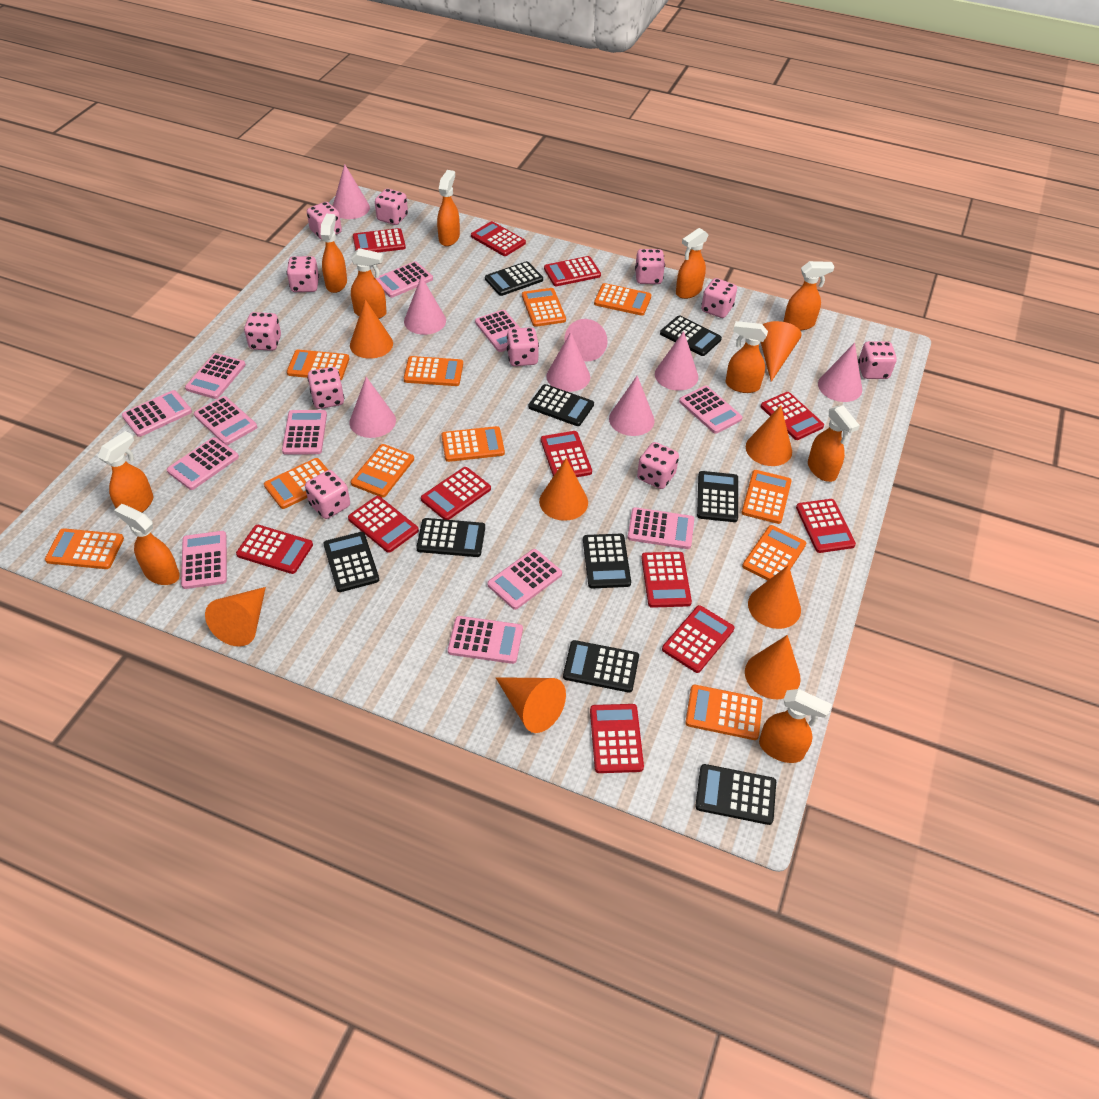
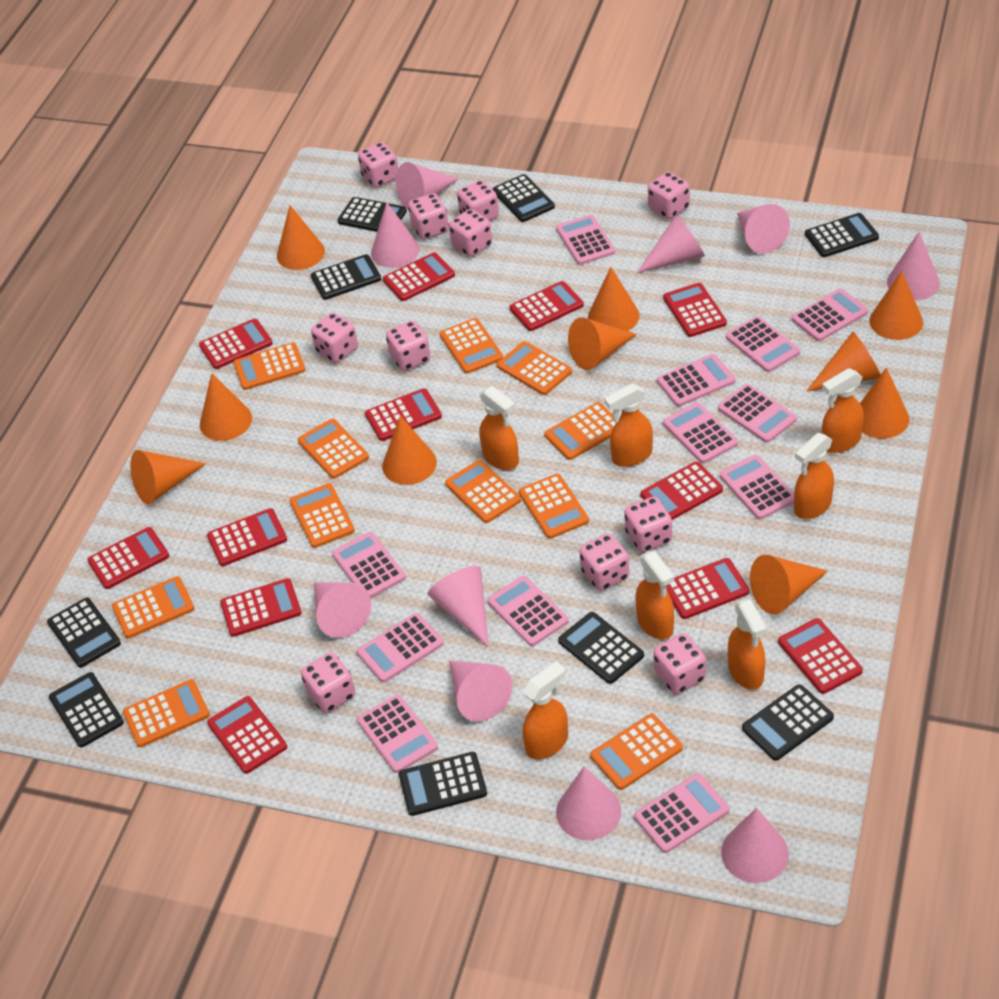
orange cone: [205,587,266,647] [350,299,393,359] [496,677,566,733] [539,458,588,521] [745,635,801,699] [746,405,792,466] [748,565,801,629] [761,321,802,382] = 8 -> [130,450,206,504] [200,373,252,441] [277,205,325,270] [382,416,437,485] [568,317,637,370] [588,267,639,331] [750,555,828,614] [806,332,881,392] [860,368,909,439] [869,271,923,340] = 10
orange spray bottle: [98,431,153,512] [114,504,180,585] [321,214,347,293] [351,248,387,319] [437,170,460,246] [676,228,709,299] [726,321,768,393] [759,689,832,763] [783,261,834,331] [808,405,860,482] = 10 -> [479,386,519,470] [522,661,568,760] [604,384,653,467] [635,551,674,640] [728,598,767,690] [794,433,834,519] [821,368,864,453] = 7
pink cone: [333,164,370,219] [350,377,396,438] [404,276,446,335] [546,332,590,392] [564,319,608,361] [609,376,655,436] [655,331,698,391] [818,343,862,402] = 8 -> [314,582,371,638] [371,202,420,268] [396,162,459,209] [428,566,489,647] [449,660,512,722] [556,766,621,841] [637,215,705,273] [721,808,789,883] [737,204,790,254] [887,232,940,300] = 10

